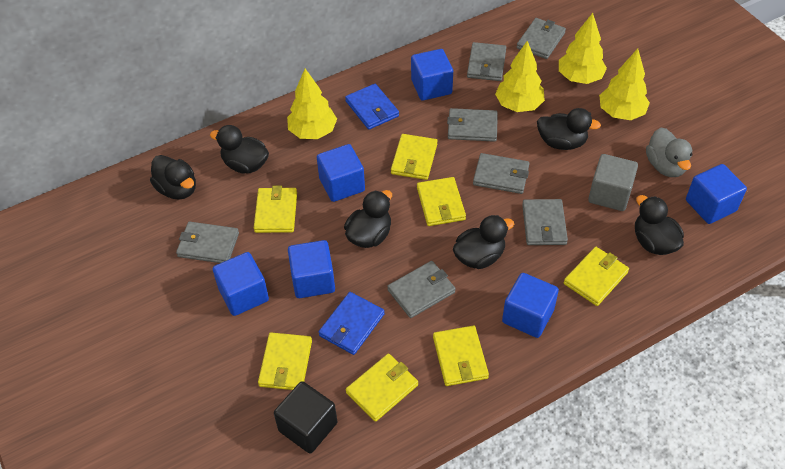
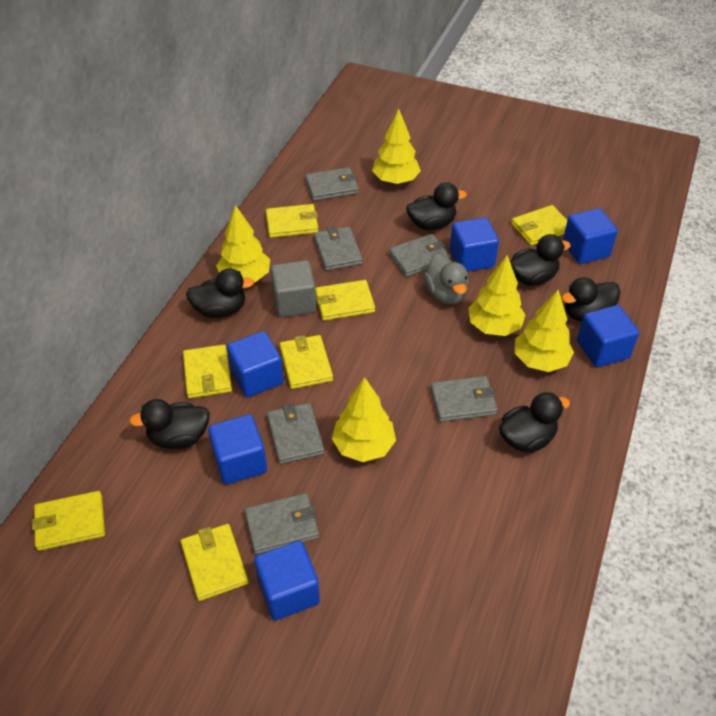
black cube: [274,381,337,454] = 1 -> none = 0
blue wallet: [319,292,385,355] [345,84,399,130] = 2 -> none = 0
grey wallet: [176,222,239,263] [387,261,456,318] [447,108,498,142] [467,42,506,81] [473,153,530,194] [517,18,566,59] [522,199,568,245] = 7 -> [244,493,319,555] [267,403,325,464] [305,167,359,201] [314,227,363,271] [389,234,451,277] [430,376,498,422] = 6
yellow tree: [287,69,337,139] [495,41,545,112] [559,13,607,84] [599,48,650,120] = 4 -> [216,205,270,282] [332,377,396,462] [372,109,421,184] [468,255,526,336] [515,290,574,372] = 5

